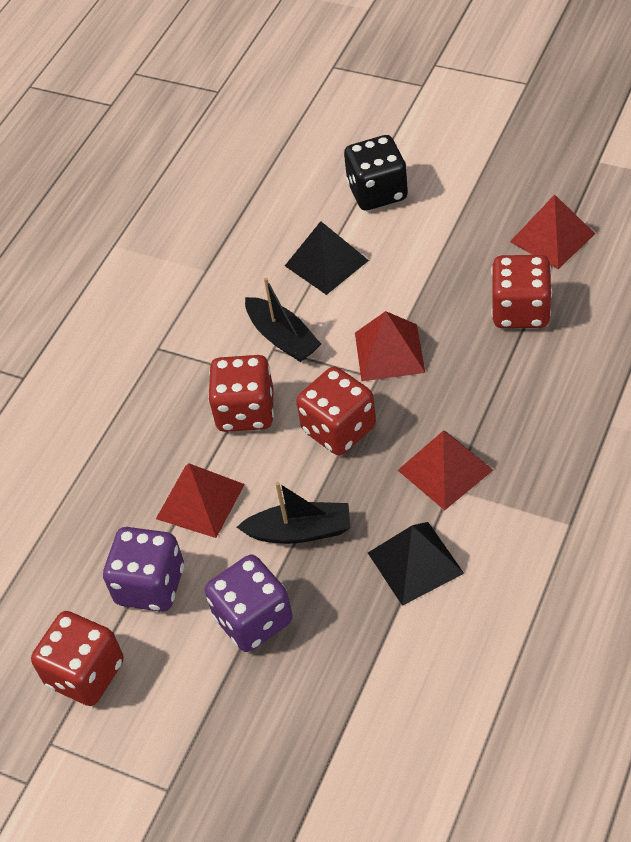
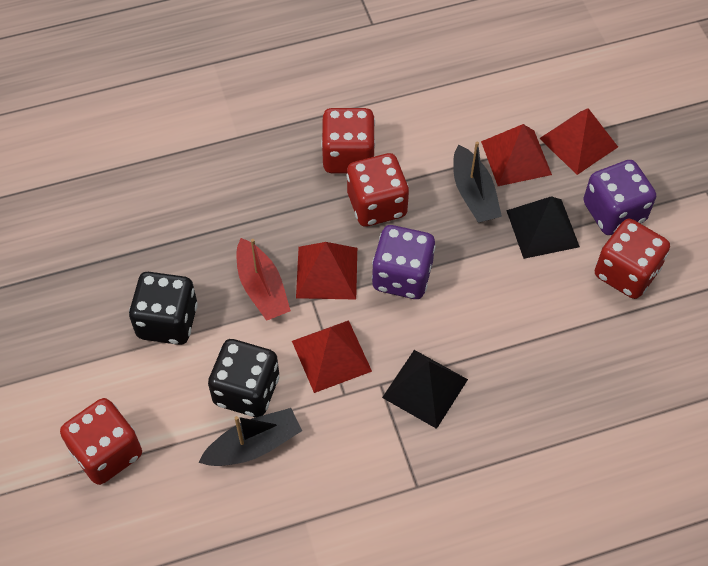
black dice: [344,135,408,211] = 1 -> [129,272,198,345] [208,339,279,417] = 2
red boat: none = 0 -> [237,238,291,321] = 1

